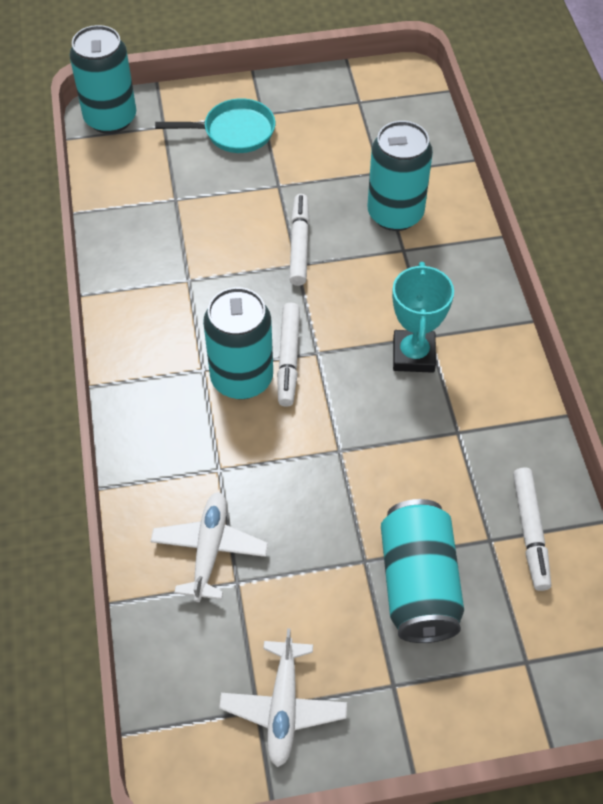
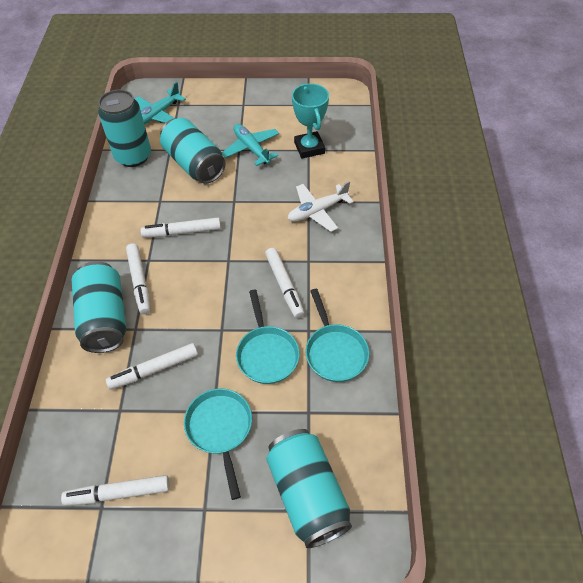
turquoise pan: [155,98,275,153] = 1 -> [184,388,252,500] [236,290,300,384] [305,289,369,382] = 3
turquoise plane: none = 0 -> [135,82,186,124] [222,124,279,166] = 2
white marker: [277,303,300,407] [289,194,310,286] [513,467,551,591] = 3 -> [61,475,170,506] [106,343,198,390] [126,243,151,315] [140,217,221,238] [265,248,305,318] = 5
white plane: [150,492,268,602] [219,628,347,767] = 2 -> [288,181,354,232] = 1

